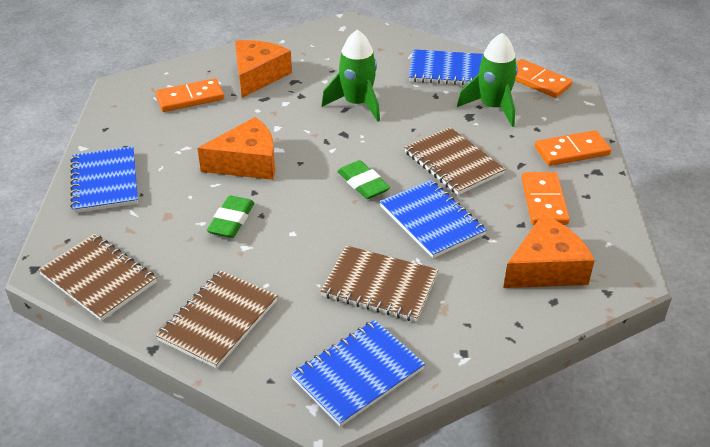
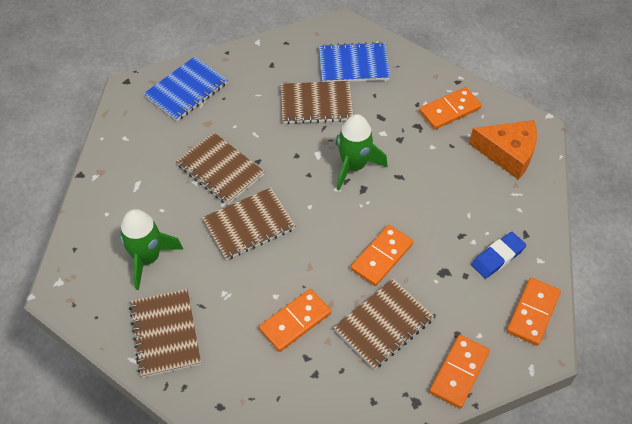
blue eraser: none = 0 -> [471,232,526,279] = 1
blue notebook: [70,146,138,213] [291,320,425,427] [380,180,487,258] [409,49,483,85] = 4 -> [144,56,227,121] [319,42,390,82] = 2
brown notebook: [38,234,157,321] [156,270,278,369] [321,245,438,322] [404,127,505,195] = 4 -> [129,289,201,378] [176,132,265,205] [202,187,296,260] [281,81,353,124] [334,279,434,369] = 5
green eraser: [207,195,255,238] [337,160,390,199] = 2 -> none = 0
orange cheese: [197,117,275,180] [235,40,292,98] [503,214,595,288] = 3 -> [469,120,537,180] = 1
orange domino: [155,78,224,112] [515,59,572,98] [521,172,570,225] [535,130,611,166] = 4 -> [259,289,331,352] [351,225,413,286] [419,87,482,129] [430,335,490,409] [507,278,561,346] = 5

